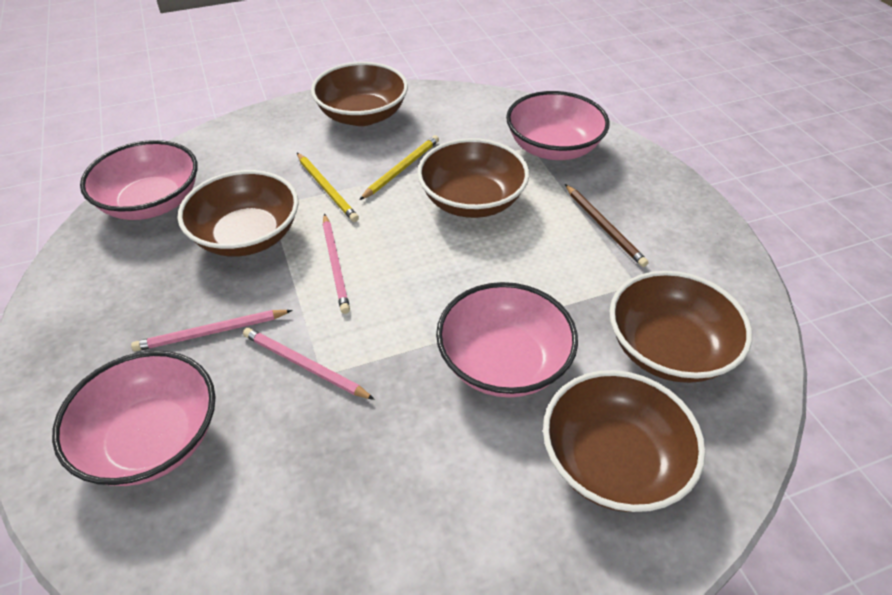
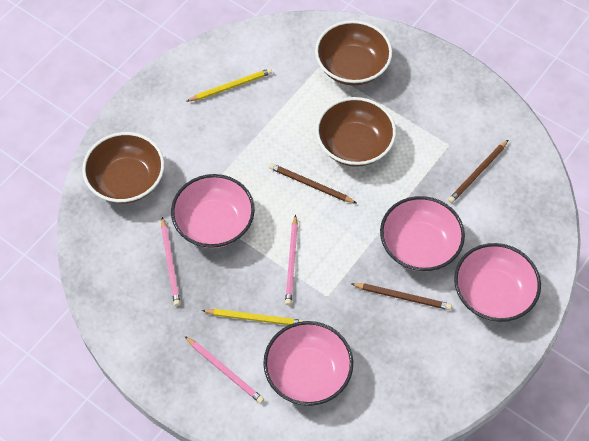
brown bowl: [177,170,299,257] [311,62,408,126] [417,138,529,218] [543,370,706,512] [610,271,752,383] = 5 -> [82,132,164,204] [315,20,392,85] [316,97,396,167] = 3
brown pencil: [565,184,649,267] = 1 -> [269,163,356,203] [351,283,452,310] [448,140,508,203] = 3

